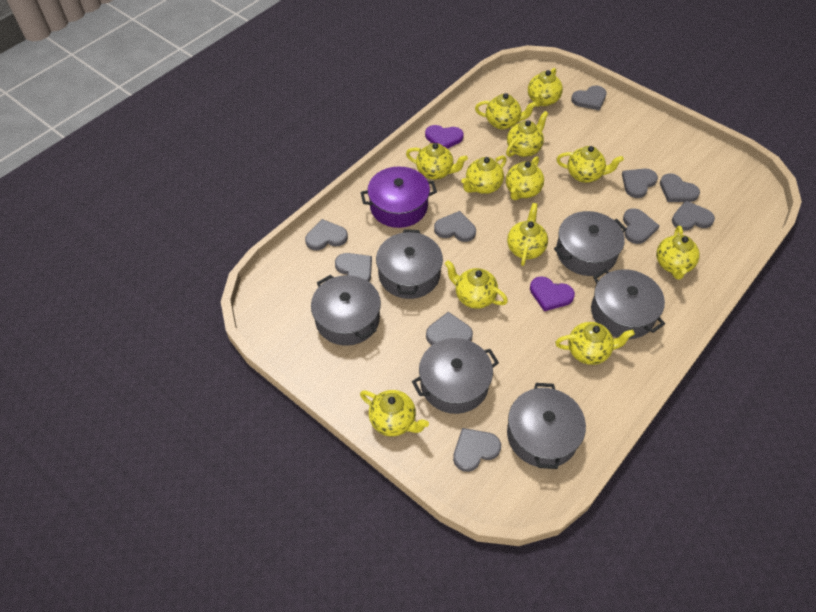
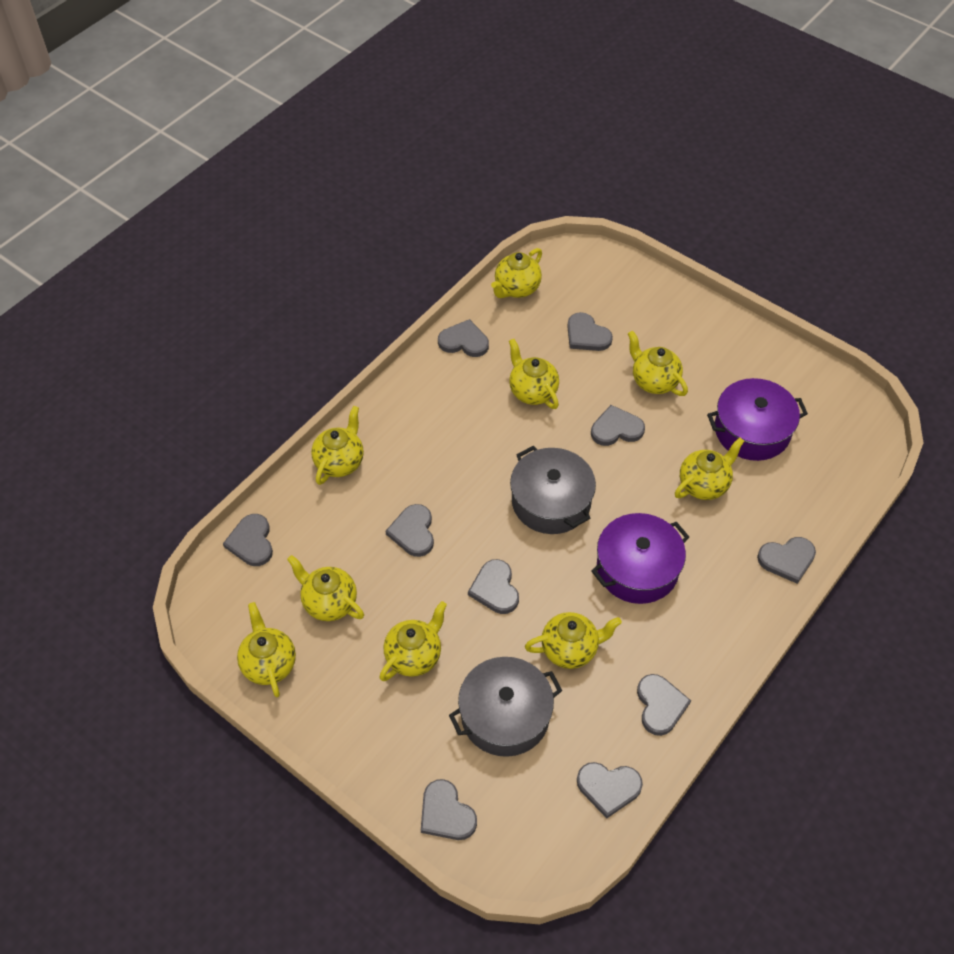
grey pot: [311,275,381,346] [376,229,443,299] [412,338,499,414] [507,383,586,469] [554,211,627,276] [591,269,665,339] = 6 -> [449,657,562,757] [510,446,596,534] = 2
purple heart: [425,125,464,149] [530,277,575,311] = 2 -> none = 0
purple pot: [360,166,437,228] = 1 -> [591,513,689,604] [707,378,808,461] = 2
yellow teapot: [360,390,429,436] [406,143,468,180] [445,260,508,309] [461,155,507,194] [475,93,537,130] [506,111,548,157] [506,156,544,200] [507,203,548,266] [528,68,563,107] [555,322,635,365] [557,146,624,183] [656,226,700,280] = 12 -> [237,602,296,697] [287,555,364,621] [311,406,364,485] [379,601,447,681] [491,248,542,298] [509,339,559,409] [525,612,622,669] [628,331,688,396] [675,438,744,500] = 9

